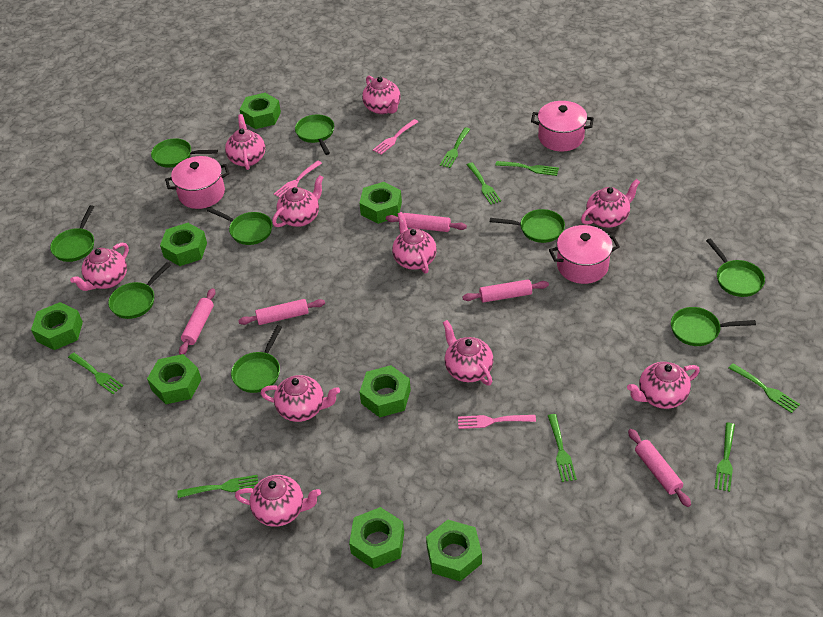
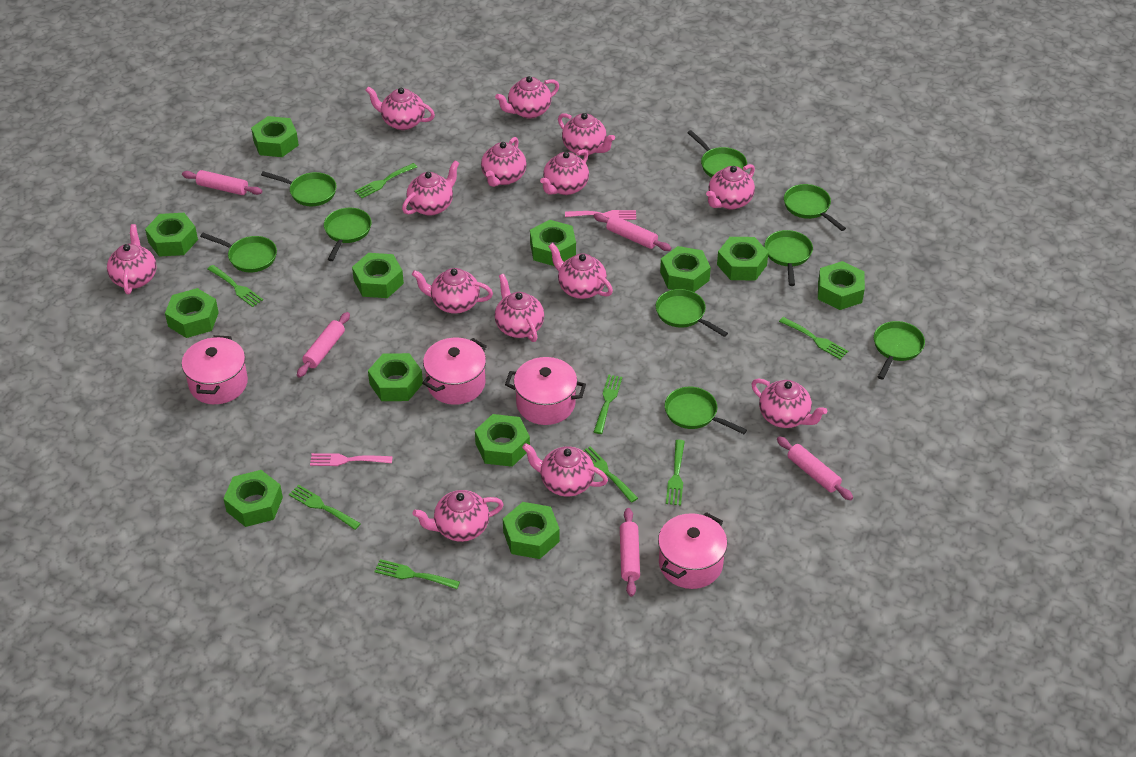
green nut: [31,302,83,350] [147,354,202,404] [160,223,207,266] [239,93,281,129] [349,507,404,569] [359,182,402,224] [360,365,411,418] [426,520,482,581] = 8 -> [145,213,198,257] [165,288,219,338] [223,470,283,527] [251,116,299,157] [352,253,404,298] [368,353,423,401] [475,414,530,467] [503,502,560,559] [530,220,576,266] [660,246,711,292] [717,237,769,280] [818,261,865,310] = 12
pink fork: [274,160,322,198] [373,119,418,155] [458,415,536,429] = 3 -> [310,453,393,466] [565,210,636,220] = 2
pink pot: [165,156,230,209] [531,101,594,151] [549,225,620,284] = 3 -> [182,335,248,404] [422,338,487,405] [505,357,586,425] [658,512,727,589] = 4
pink teapot: [70,243,129,291] [225,114,265,170] [235,475,321,527] [260,375,340,422] [272,175,324,227] [362,76,401,114] [392,212,437,274] [443,320,493,385] [581,179,640,228] [627,362,700,409] = 10 -> [107,224,156,294] [366,86,435,130] [402,160,459,216] [412,268,493,314] [412,490,504,542] [481,137,527,187] [495,76,559,118] [495,274,544,342] [522,443,608,497] [540,149,589,195] [548,243,613,299] [558,113,615,156] [706,164,755,209] [751,379,827,428] = 14

